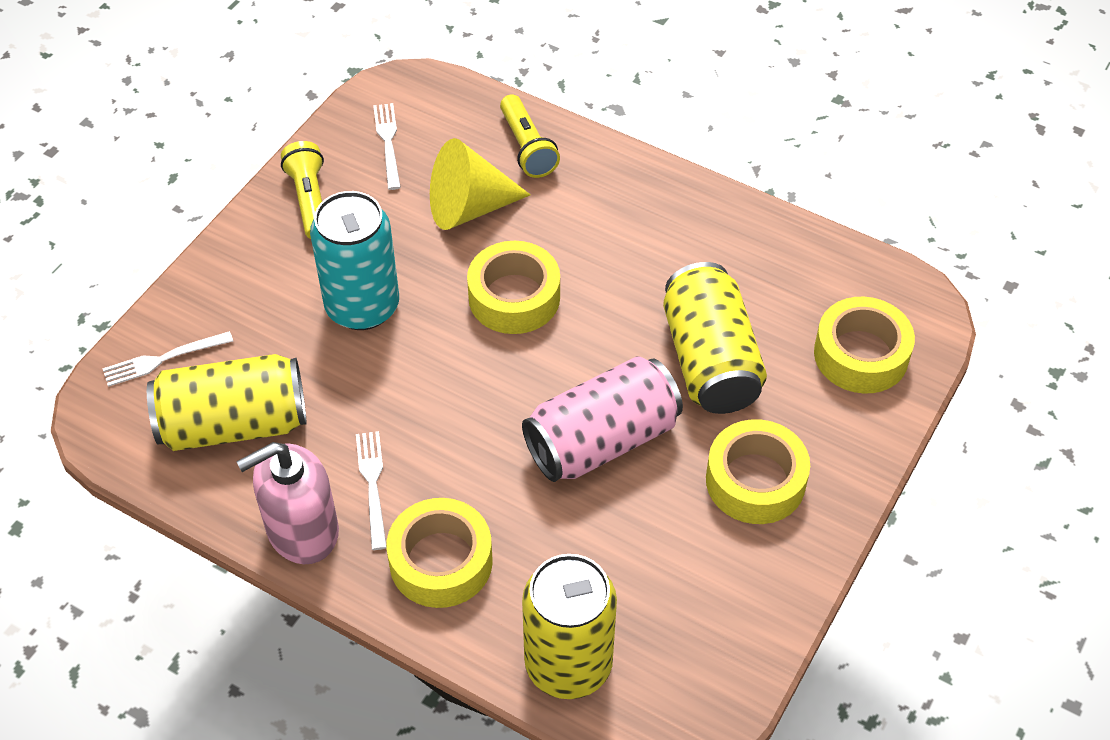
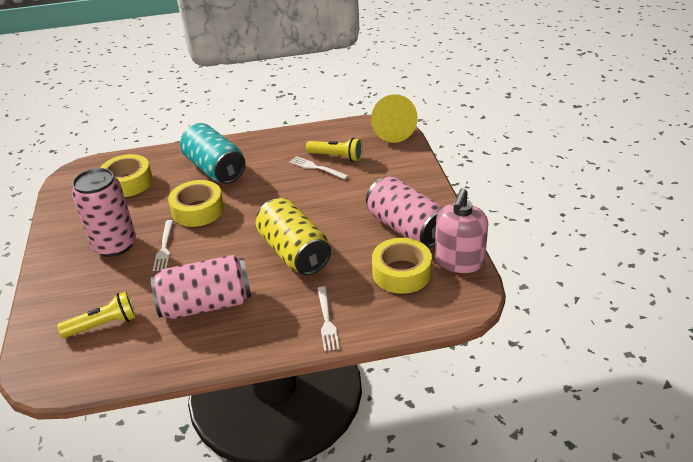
pink can: [522,356,683,482] = 1 -> [72,168,136,257] [151,255,251,319] [366,176,443,248] = 3
yellow can: [147,354,306,451] [522,554,617,699] [663,262,767,414] = 3 -> [256,198,331,275] = 1
yellow tape: [386,498,493,608] [467,241,560,334] [706,419,810,524] [814,297,915,394] = 4 -> [100,154,153,197] [168,180,224,227] [372,238,432,294] = 3

